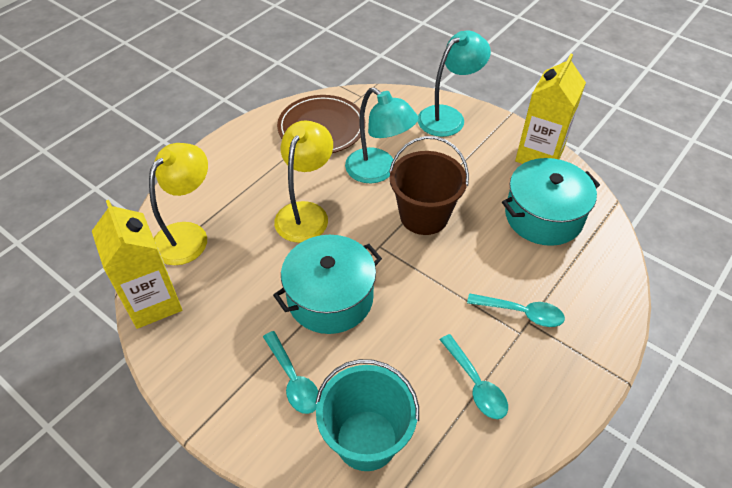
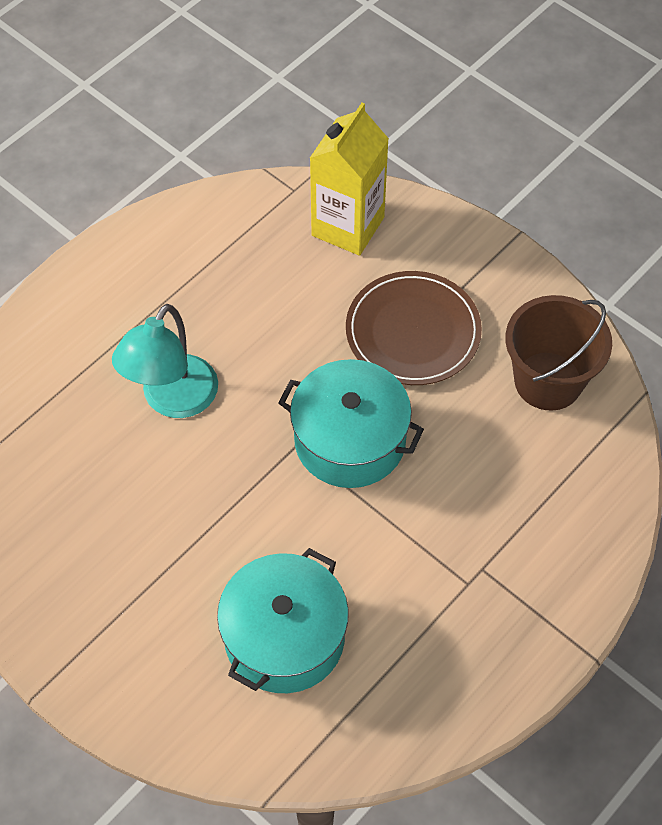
turquoise bucket: [316,359,419,471] = 1 -> none = 0
turquoise lamp: [345,87,418,183] [418,31,491,137] = 2 -> [112,304,218,418] = 1
turquoise spoon: [263,331,318,414] [440,334,508,419] [467,293,565,327] = 3 -> none = 0
yellow carton: [92,200,182,329] [515,54,586,164] = 2 -> [310,102,389,256] = 1
yellow lamp: [149,143,208,265] [274,120,333,243] = 2 -> none = 0

